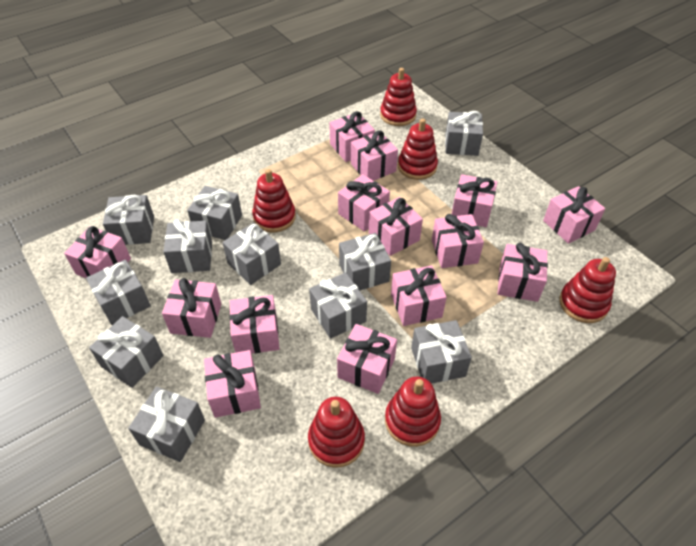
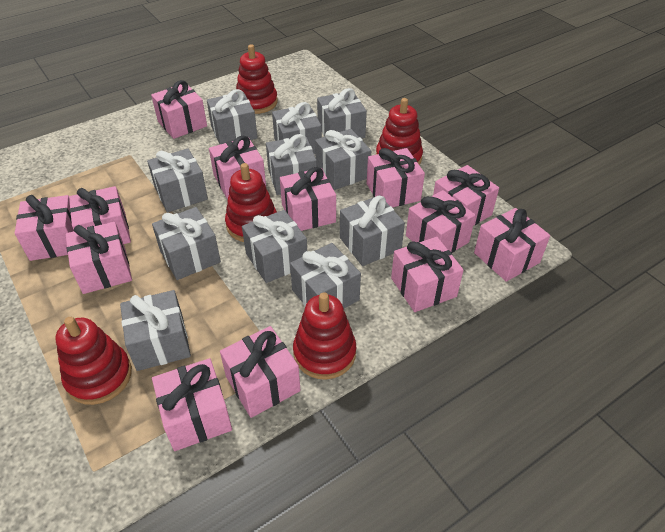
pink gift: [64,226,131,278] [162,278,221,338] [204,350,261,418] [229,295,279,354] [329,111,375,162] [337,324,397,394] [338,174,390,232] [351,130,398,181] [368,197,423,256] [391,265,447,326] [432,214,484,268] [452,174,497,227] [498,243,548,302] [543,186,605,244] = 14 -> [15,195,74,261] [65,221,132,294] [69,186,131,244] [151,80,207,139] [152,358,232,451] [209,136,266,199] [220,326,300,418] [280,167,336,231] [367,148,425,208] [391,237,464,312] [406,190,476,253] [433,165,499,226] [474,208,550,282] = 13
red stacking toy: [252,169,296,232] [308,397,365,468] [380,68,417,126] [385,377,441,447] [398,118,438,180] [559,257,616,323] = 6 -> [56,317,132,405] [225,163,277,242] [236,44,278,114] [293,292,356,380] [376,98,423,165] = 5

